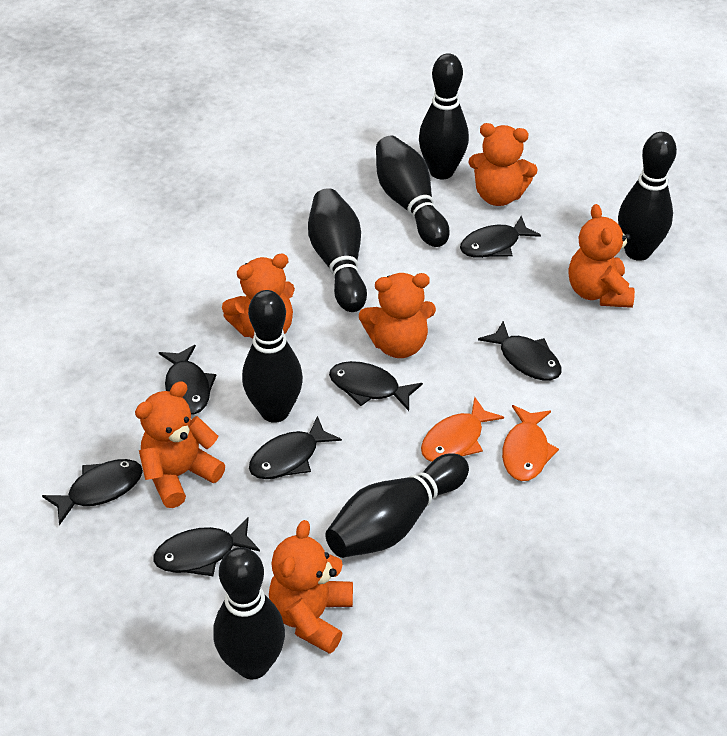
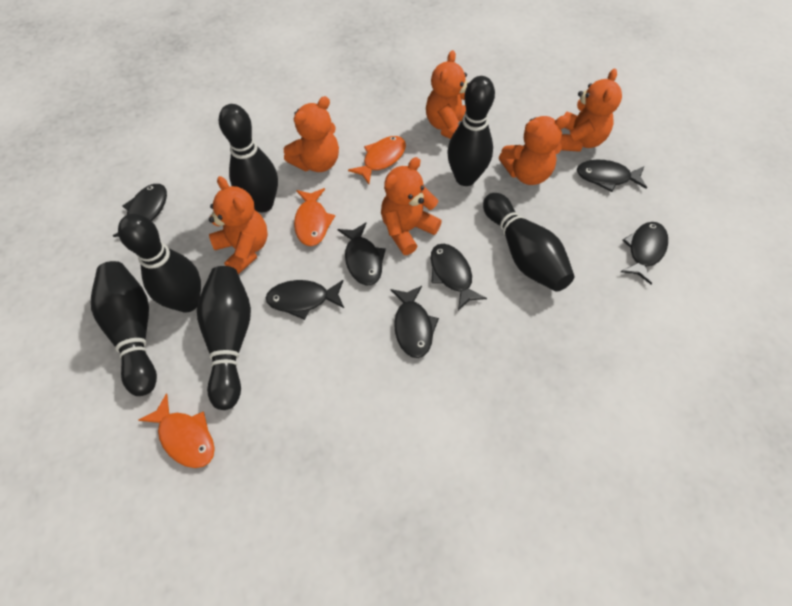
black bowling pin: [213,547,285,679] [242,290,303,423] [308,188,367,312] [325,453,469,558] [376,136,450,247] [419,53,469,180] [618,132,677,261] = 7 -> [91,261,157,396] [118,214,201,313] [197,266,251,410] [219,104,278,212] [447,76,495,186] [483,193,575,292] = 6
orange fish: [421,397,504,462] [502,405,559,481] = 2 -> [138,393,215,468] [294,188,335,246] [348,136,406,184] = 3

